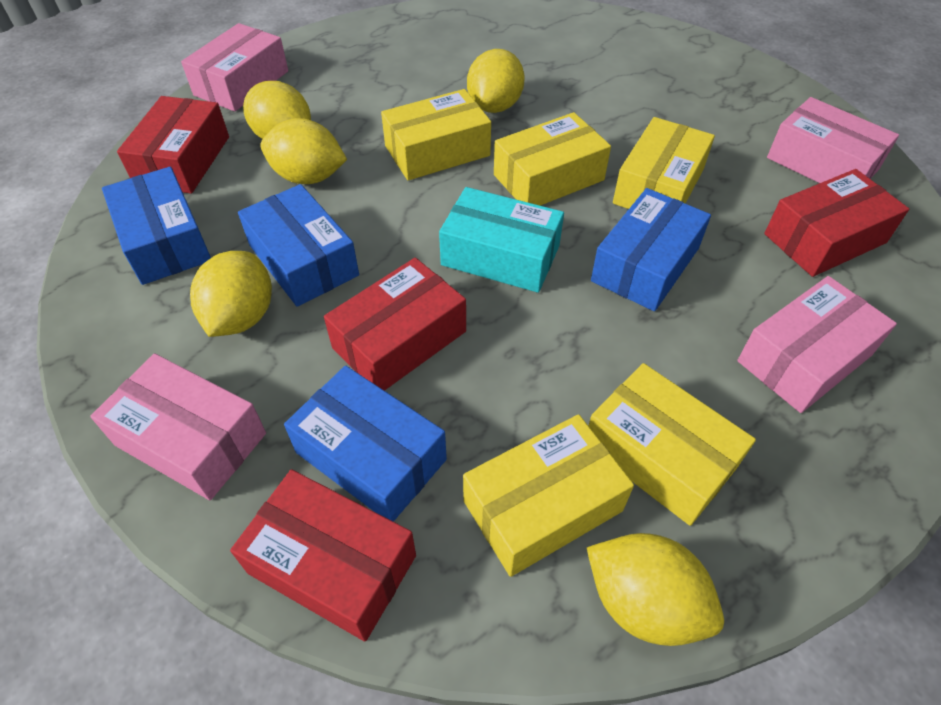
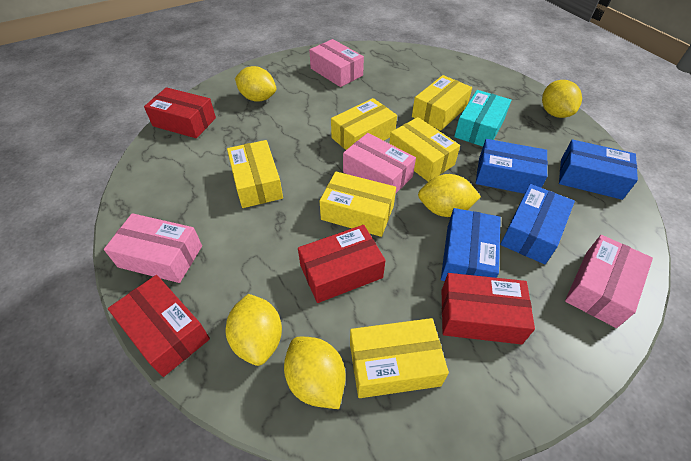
yellow box: [381,89,491,180] [463,414,634,577] [494,112,611,206] [589,363,756,526] [613,117,715,209] = 5 -> [227,140,283,208] [320,172,396,237] [331,98,397,150] [350,318,449,398] [389,117,460,182] [412,75,472,131] = 6

